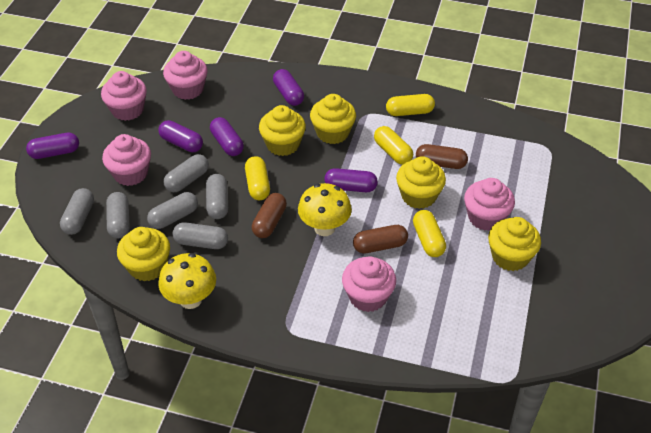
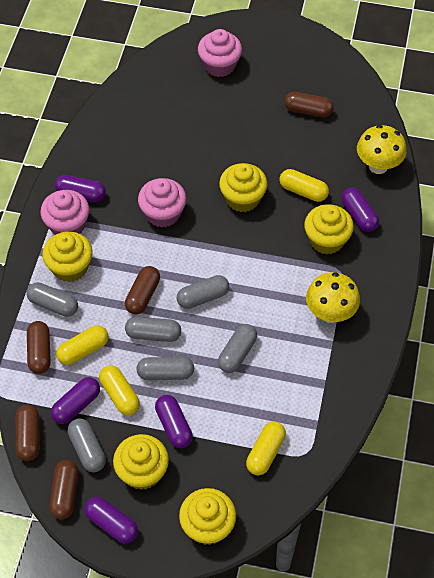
brown capsule: [252,193,287,238] [353,225,408,253] [416,144,468,169] = 3 -> [15,405,40,461] [27,321,51,374] [49,460,79,519] [125,266,160,315] [284,92,334,118] = 5
pink cupcake: [101,71,147,121] [102,134,151,186] [163,51,207,100] [342,257,396,312] [464,178,515,231] = 5 -> [40,190,89,235] [138,178,186,228] [198,29,242,77] = 3

